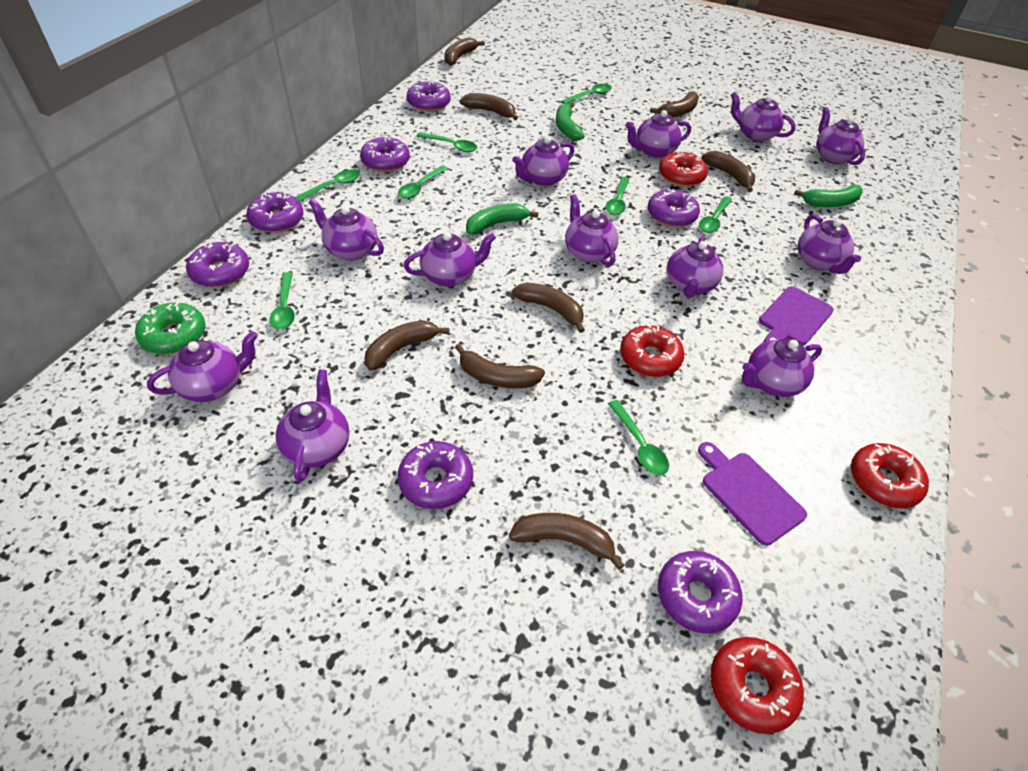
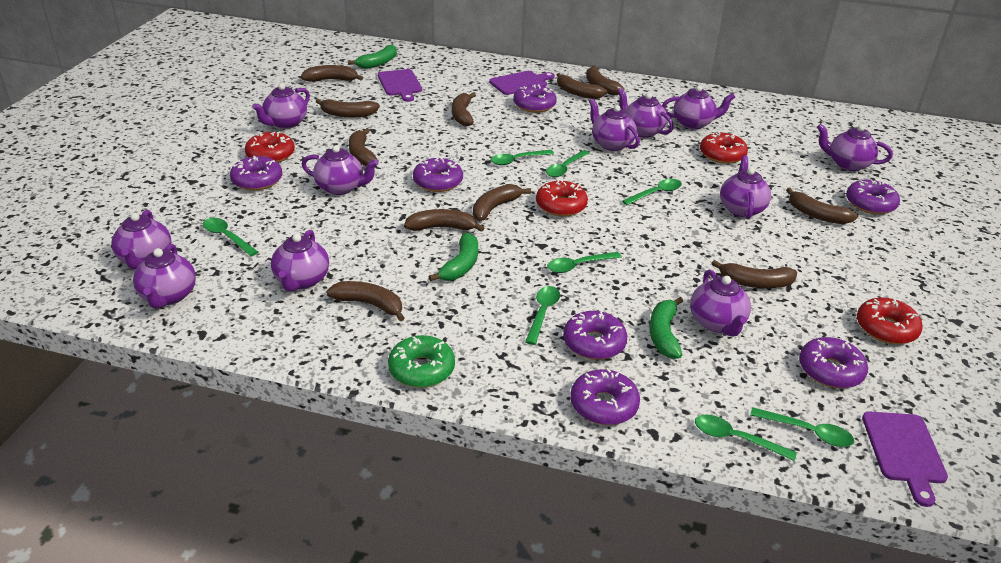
brown banana: [364,320,449,371] [444,38,485,66] [455,344,545,388] [460,93,518,120] [509,513,624,570] [512,282,585,333] [650,91,699,117] [701,151,755,192] = 8 -> [301,65,363,82] [316,99,380,117] [326,281,404,321] [349,128,379,166] [404,209,484,232] [452,92,476,126] [473,184,531,221] [557,73,607,99] [586,65,624,95] [711,260,797,288] [786,188,858,224] = 11
purple cutting board: [698,442,807,546] [759,286,834,345] = 2 -> [378,69,422,102] [489,71,555,95] [862,411,948,507] = 3
purple teapot: [147,331,258,402] [276,370,349,482] [309,199,384,261] [404,232,496,287] [512,136,574,186] [565,194,619,266] [625,110,691,158] [667,236,723,298] [730,92,796,142] [742,339,822,397] [798,214,861,274] [816,107,865,165] = 12 -> [111,210,172,270] [133,243,196,309] [252,83,310,129] [271,230,329,292] [301,145,378,195] [589,99,640,151] [617,88,674,138] [662,85,735,129] [690,270,751,337] [720,155,771,219] [817,124,893,171] = 11

